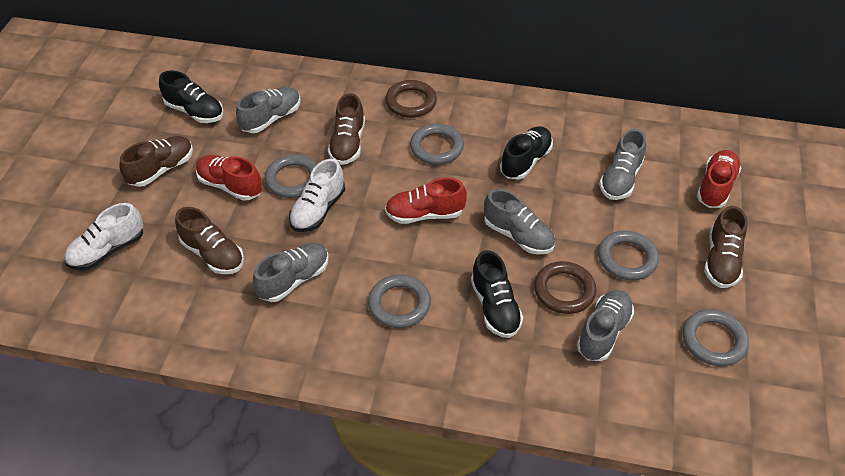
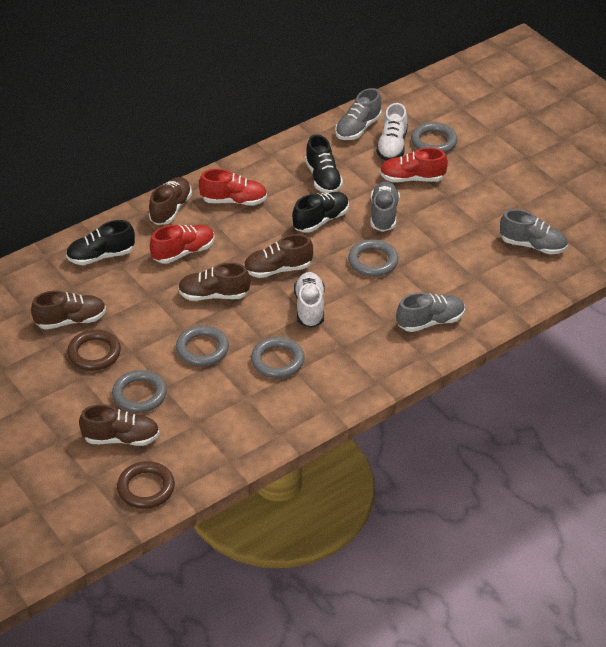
brown shoe: [120,136,193,187] [175,207,244,274] [328,93,365,165] [704,206,747,288] = 4 -> [31,291,106,329] [79,404,160,446] [149,177,192,225] [178,263,250,301] [244,234,313,278] = 5
grey shoe: [236,87,301,133] [253,243,329,302] [484,189,555,255] [577,290,634,361] [599,129,646,200] = 5 -> [335,88,382,140] [371,181,400,232] [396,292,465,332] [500,209,568,254] = 4

